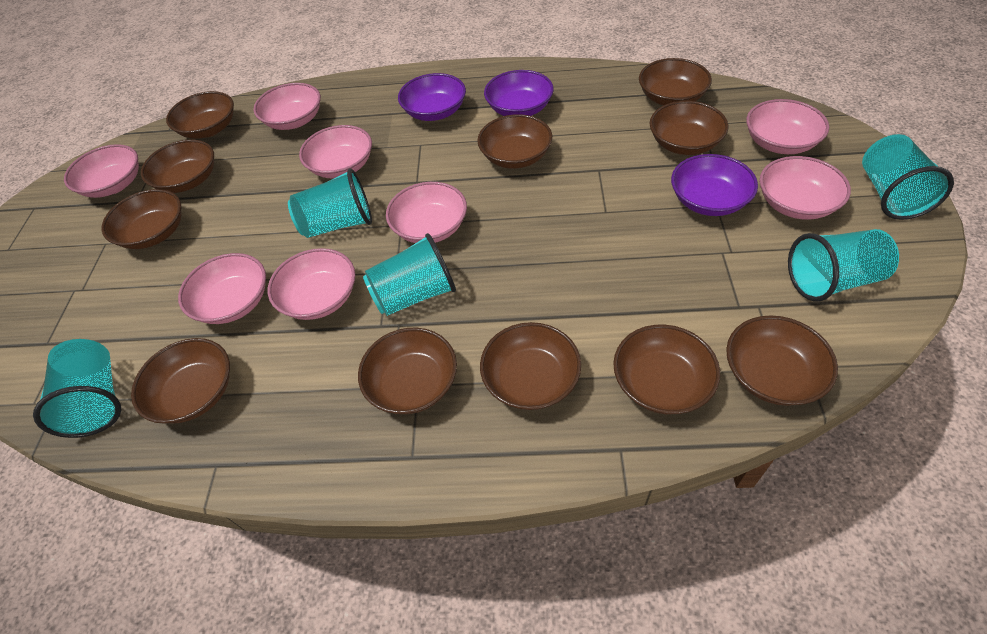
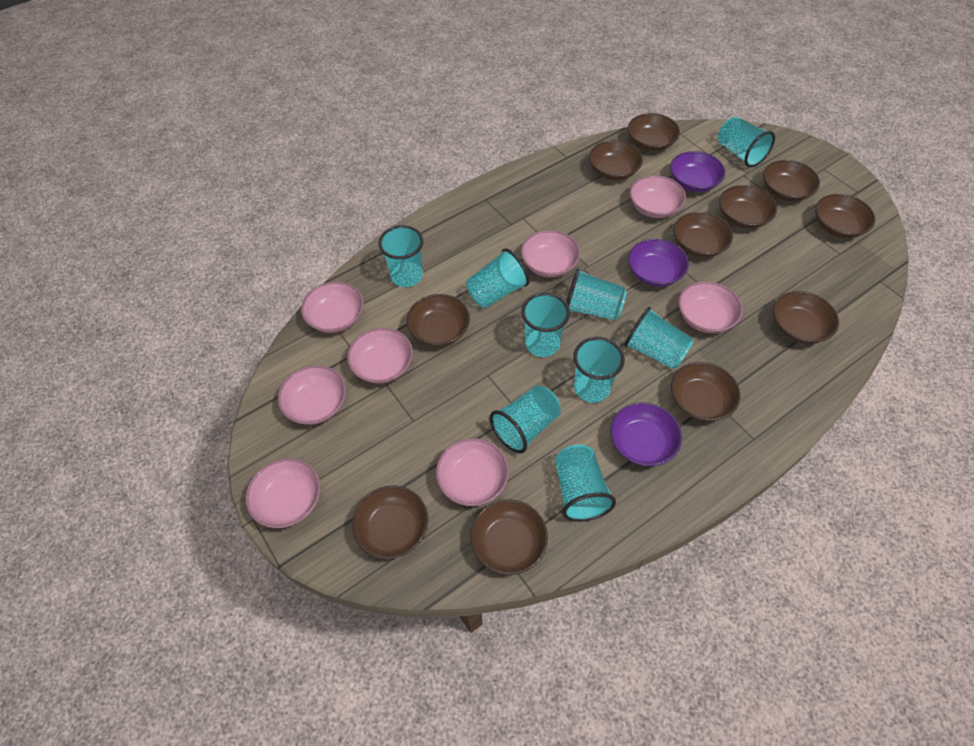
turquoise cup: [33,339,121,438] [288,168,372,238] [363,233,456,316] [788,229,899,302] [862,134,954,220] = 5 -> [378,225,424,287] [466,248,530,308] [490,385,561,454] [521,293,570,357] [555,444,616,522] [566,268,627,320] [573,337,625,403] [624,307,694,369] [718,116,775,168] = 9

